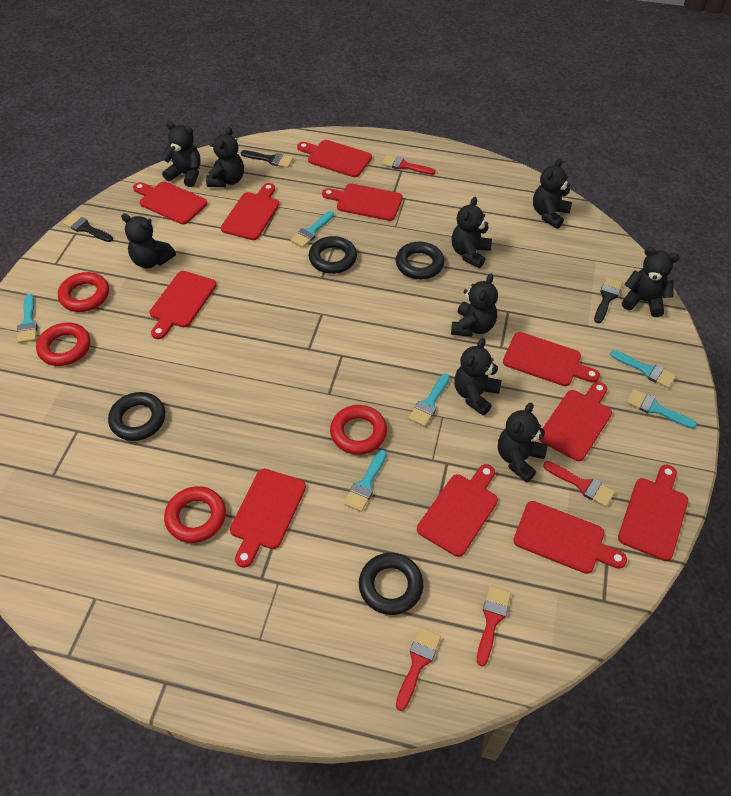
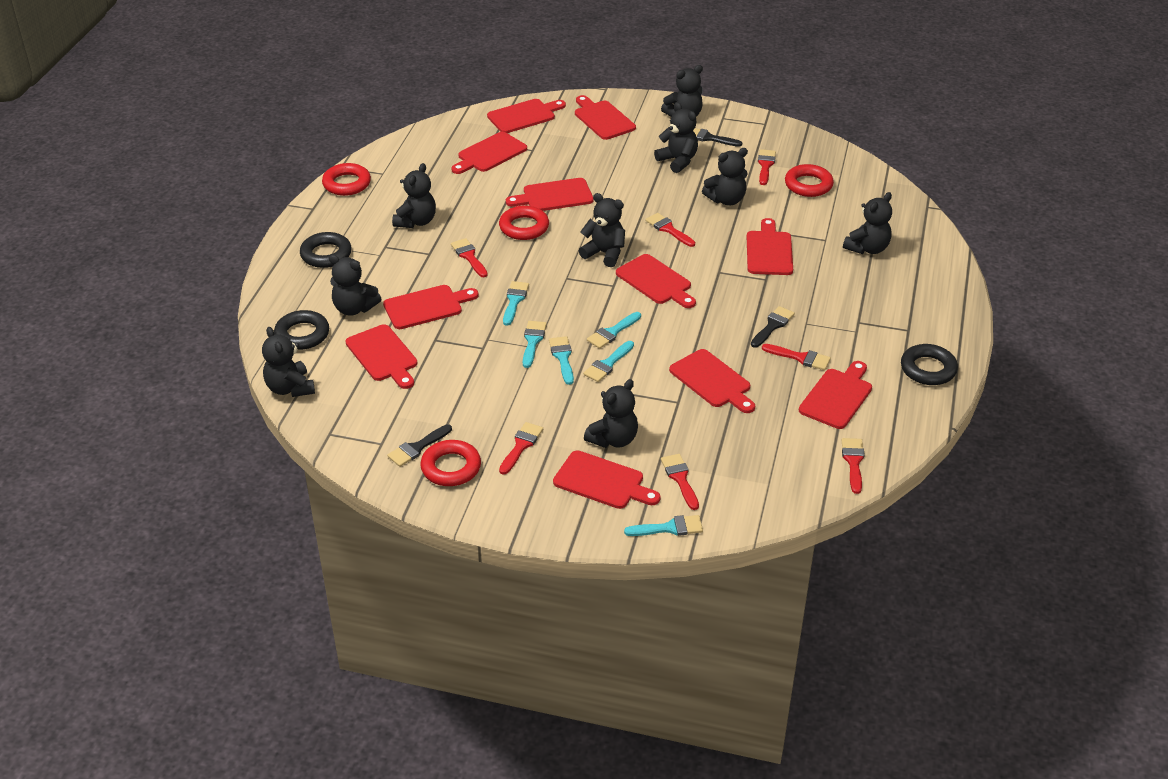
black ring: [108,392,165,441] [309,236,357,274] [359,553,423,615] [396,242,444,279] = 4 -> [274,310,329,350] [300,232,351,268] [901,344,958,385] = 3
red brush: [382,155,436,175] [396,627,441,711] [477,586,511,666] [543,461,615,507] = 4 -> [451,238,488,277] [499,422,543,475] [645,213,695,247] [661,454,699,510] [758,149,776,185] [762,344,831,370] [842,438,865,494] = 7

